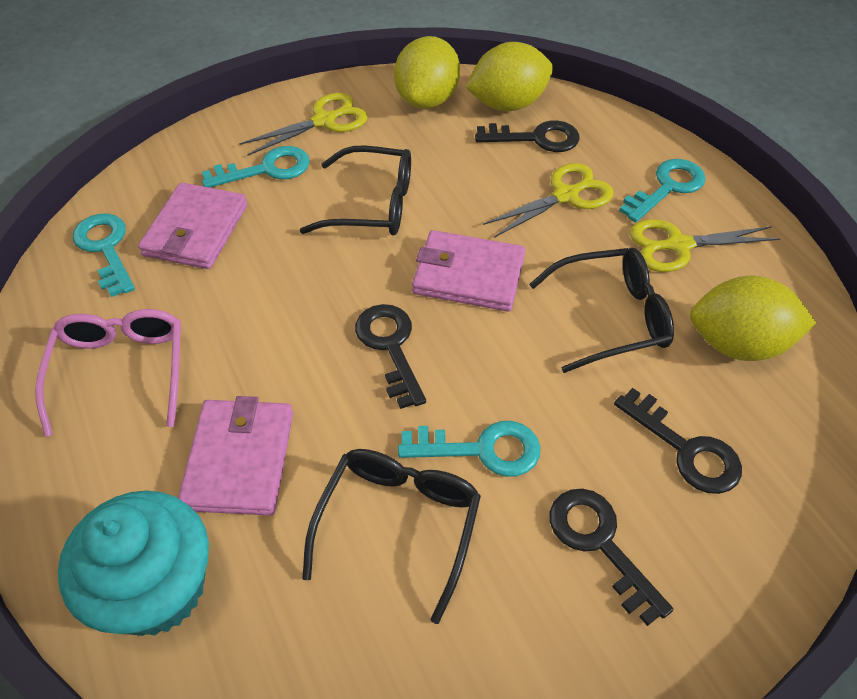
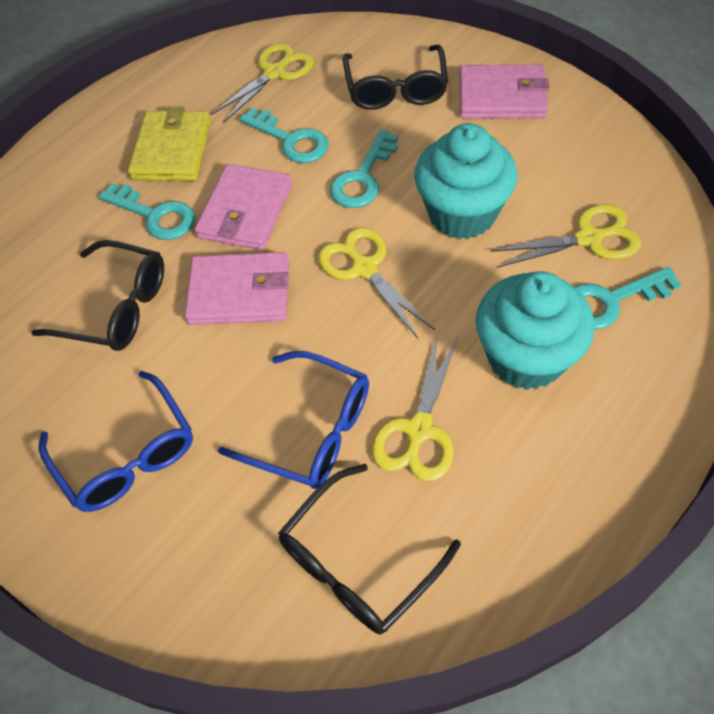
black key: [355,304,426,409] [475,120,579,152] [550,489,673,626] [614,388,742,494] = 4 -> none = 0
blue glasses: none = 0 -> [39,371,193,512] [218,351,369,489] = 2
pink glasses: [35,309,181,437] = 1 -> none = 0
turquoise cupcake: [58,491,209,636] = 1 -> [414,123,517,239] [476,271,595,390] = 2
yellow lemon: [394,36,460,109] [466,42,553,111] [690,276,816,361] = 3 -> none = 0
yellow scissors: [239,93,368,156] [483,163,613,238] [630,219,780,272] = 3 -> [211,43,314,123] [318,227,435,339] [372,336,458,481] [490,204,641,268] = 4
yellow wallet: none = 0 -> [128,107,211,181] = 1

